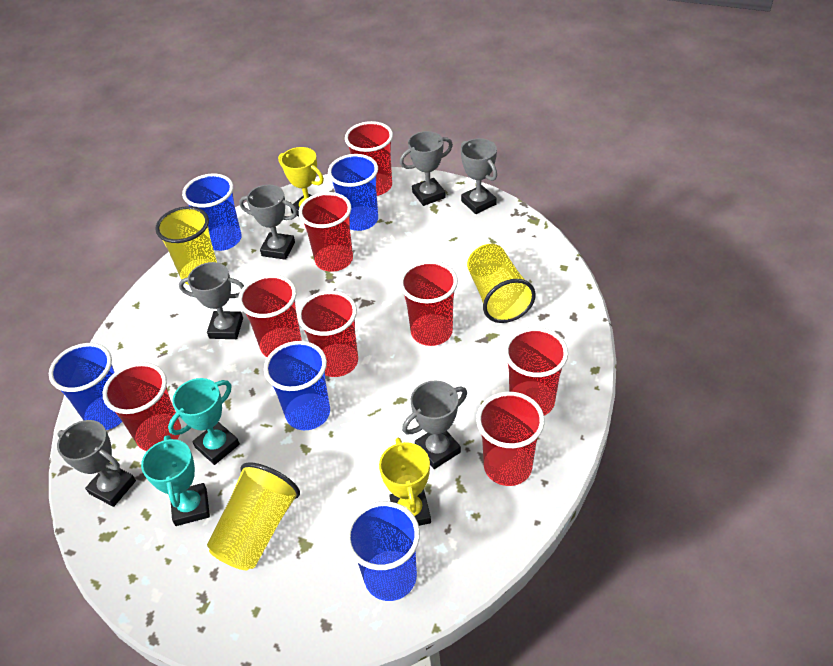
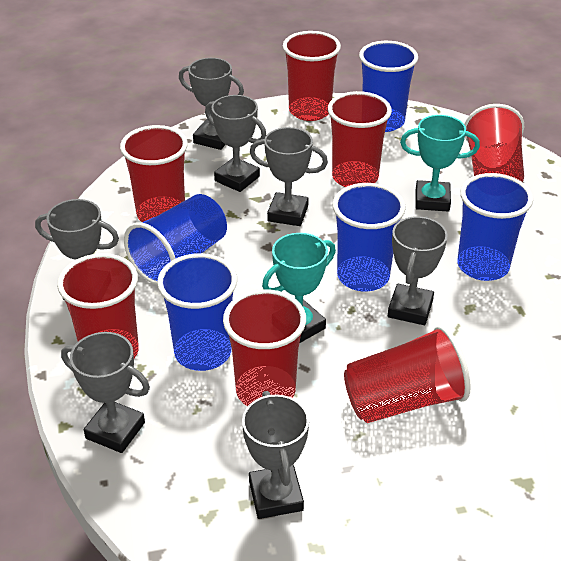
grey trophy: [57,420,136,507] [179,262,244,339] [239,185,298,260] [400,131,453,206] [402,380,467,469] [461,138,497,214] = 6 -> [35,199,119,300] [61,332,150,453] [179,58,244,150] [205,95,266,192] [242,391,309,519] [250,127,328,226] [388,216,448,325] = 7
red cup: [103,362,181,451] [238,275,302,357] [297,291,358,377] [299,192,353,272] [345,121,393,196] [399,261,458,346] [476,392,545,486] [504,327,568,416] = 8 -> [57,253,139,358] [120,125,188,222] [223,289,306,406] [283,31,341,121] [328,91,392,187] [344,325,471,423] [464,104,524,182] = 7
yellow cup: [155,206,217,285] [207,462,300,570] [467,244,536,323] = 3 -> none = 0
yellow trophy: [278,147,324,216] [379,438,431,526] = 2 -> none = 0

